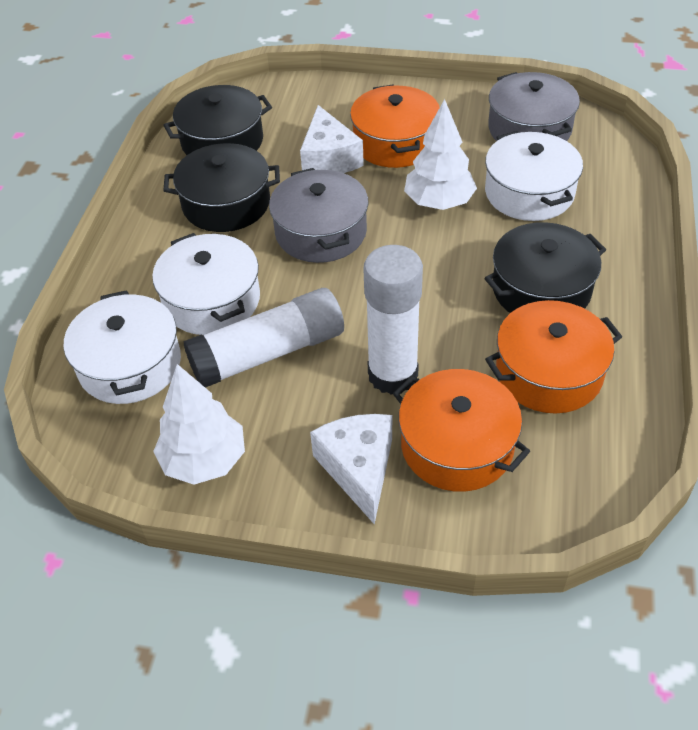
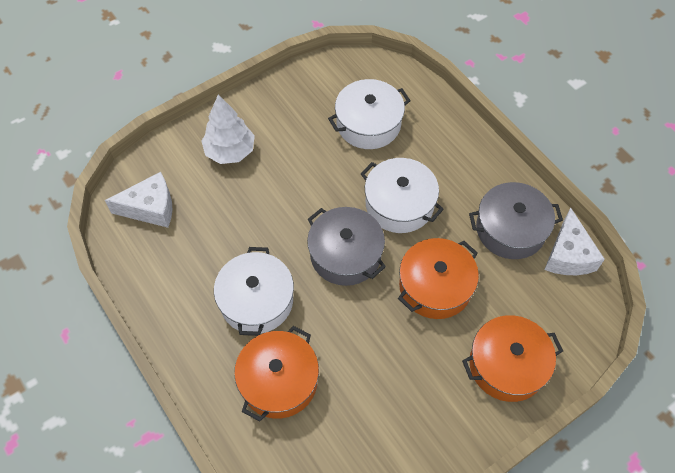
black pot: [163,85,272,155] [163,143,280,232] [484,222,606,313] = 3 -> none = 0
white glue stick: [183,288,344,388] [364,245,423,395] = 2 -> none = 0
white tree: [153,364,245,485] [404,99,477,210] = 2 -> [201,95,255,164] = 1

